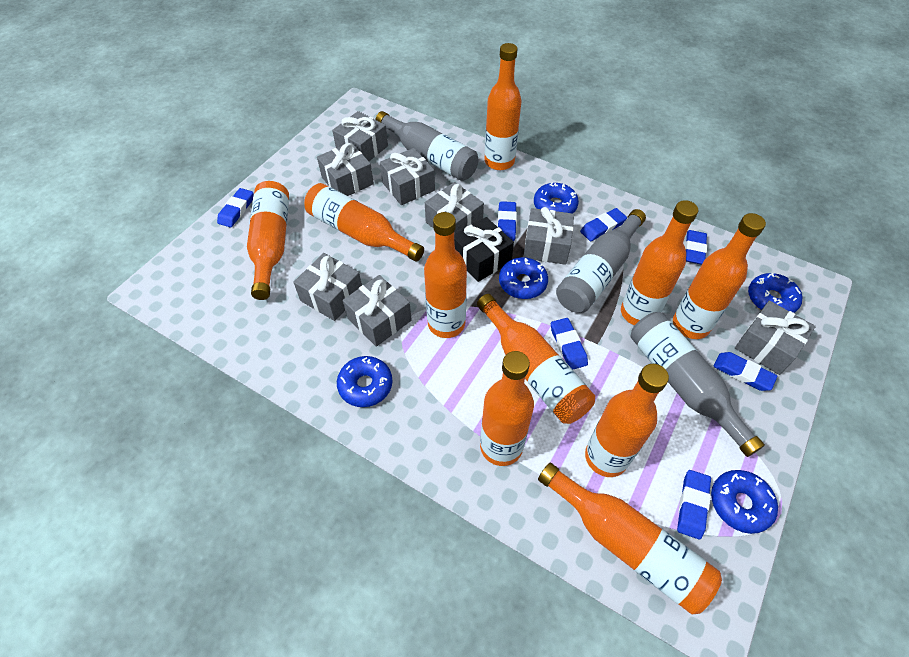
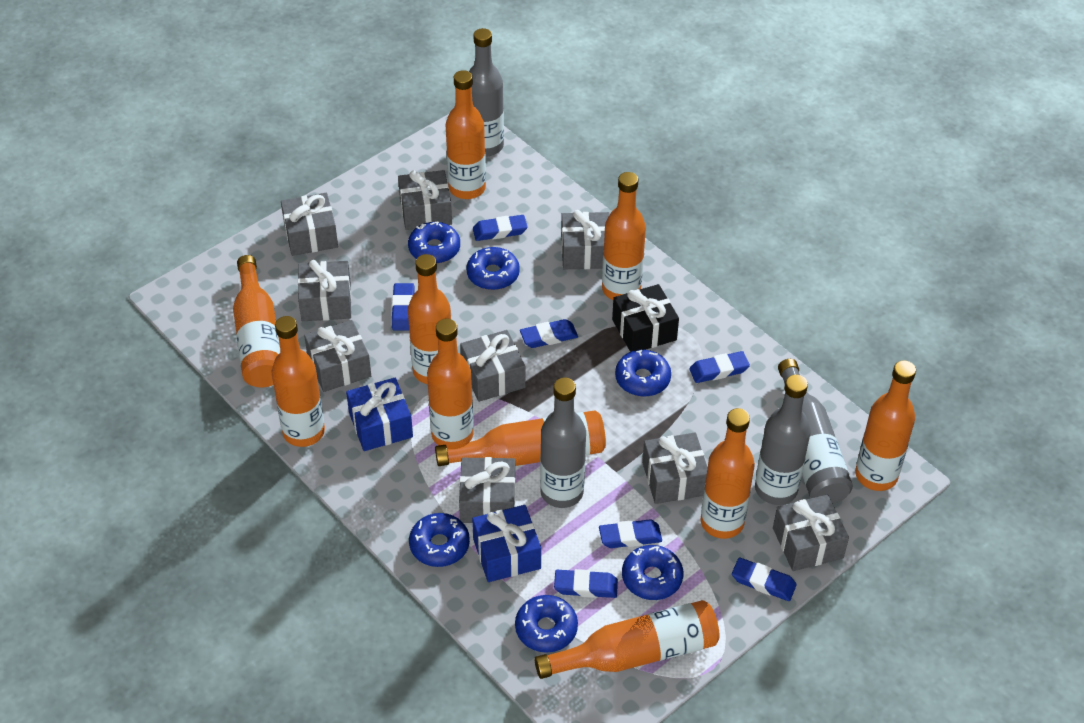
blue donut: [337,356,393,407] [499,257,548,299] [534,183,579,213] [711,470,778,534] [748,273,803,313] = 5 -> [408,221,460,264] [409,513,470,567] [466,247,520,290] [515,595,578,653] [615,350,671,397] [622,545,684,600] = 6
blue gift: none = 0 -> [346,378,413,451] [472,505,541,582] = 2
grey bottle: [376,111,478,181] [556,209,646,313] [630,312,765,457] = 3 -> [469,28,504,157] [540,377,586,508] [755,375,811,505] [778,359,853,504] = 4
grey gift: [293,253,362,321] [317,142,374,196] [332,111,388,161] [343,275,412,347] [380,148,435,205] [425,182,484,234] [523,207,574,265] [735,301,816,375] = 8 -> [281,193,338,256] [298,260,352,321] [304,320,371,392] [398,170,452,230] [459,457,515,523] [460,330,526,402] [561,210,610,269] [642,433,708,504] [773,495,849,571] = 9

